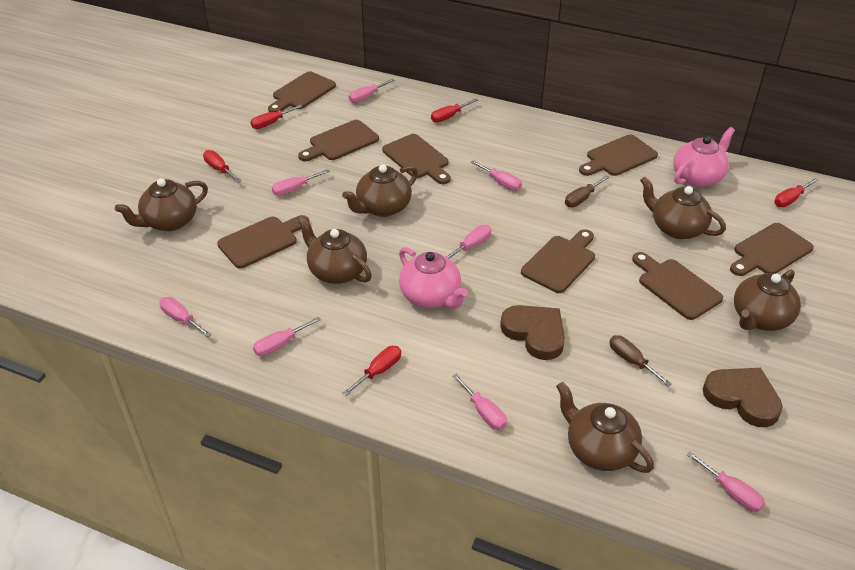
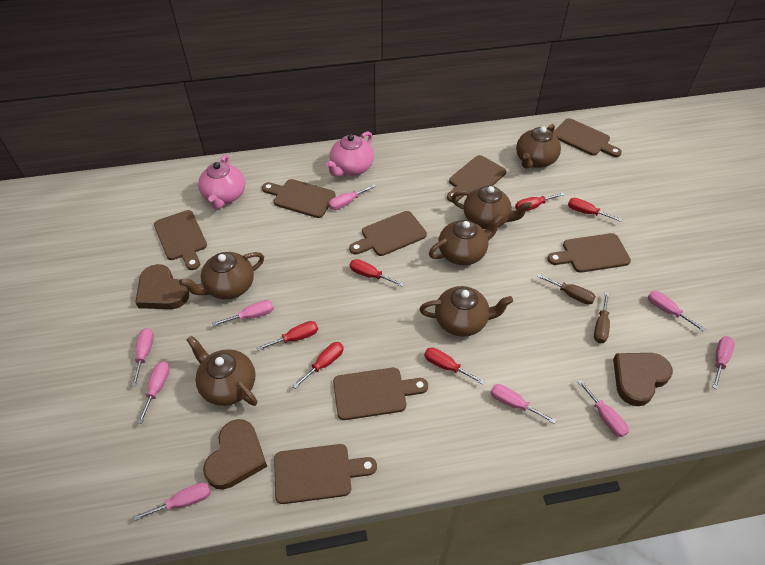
brown heart: [500,305,565,360] [703,368,783,427] = 2 -> [135,264,189,309] [203,419,267,490] [613,353,673,406] = 3
pink screwdriver: [159,297,212,337] [253,317,321,356] [272,169,330,196] [349,79,395,103] [446,225,491,259] [452,374,507,430] [471,160,522,191] [687,452,765,512] = 8 -> [132,328,154,387] [133,482,211,521] [137,362,170,424] [212,300,274,327] [329,184,376,210] [490,384,556,423] [577,379,629,437] [648,291,706,332] [712,336,735,389] = 9
red screwdriver: [203,150,241,182] [250,105,303,129] [343,346,401,396] [431,99,478,123] [774,178,819,207] = 5 -> [256,321,318,351] [293,342,344,389] [350,259,404,286] [424,347,485,385] [515,192,564,211] [568,198,622,222] = 6

